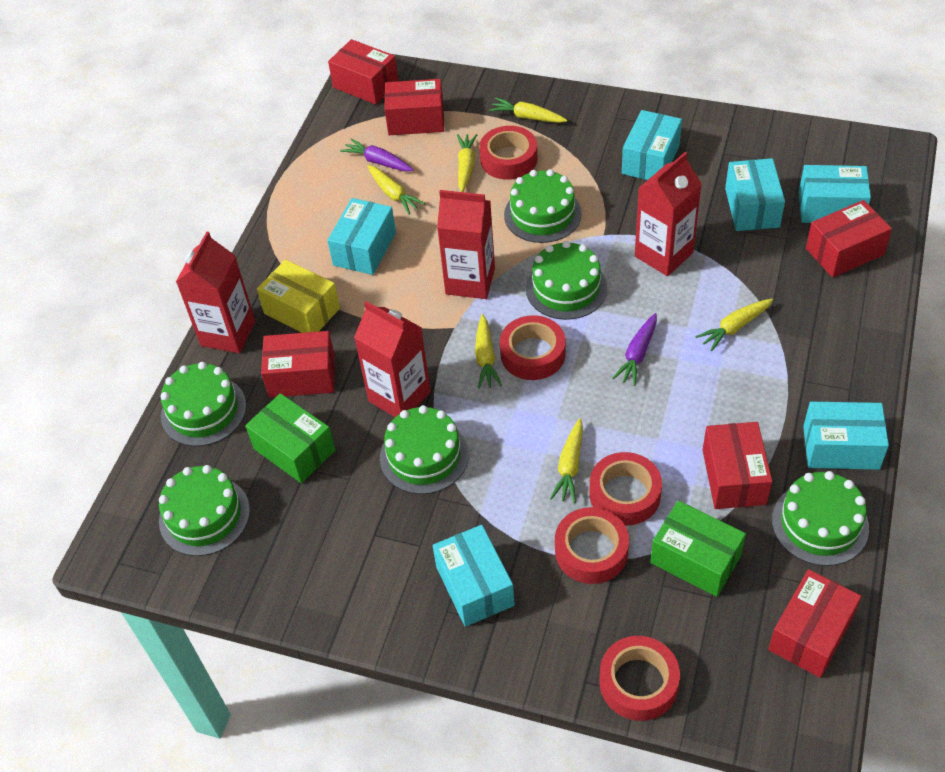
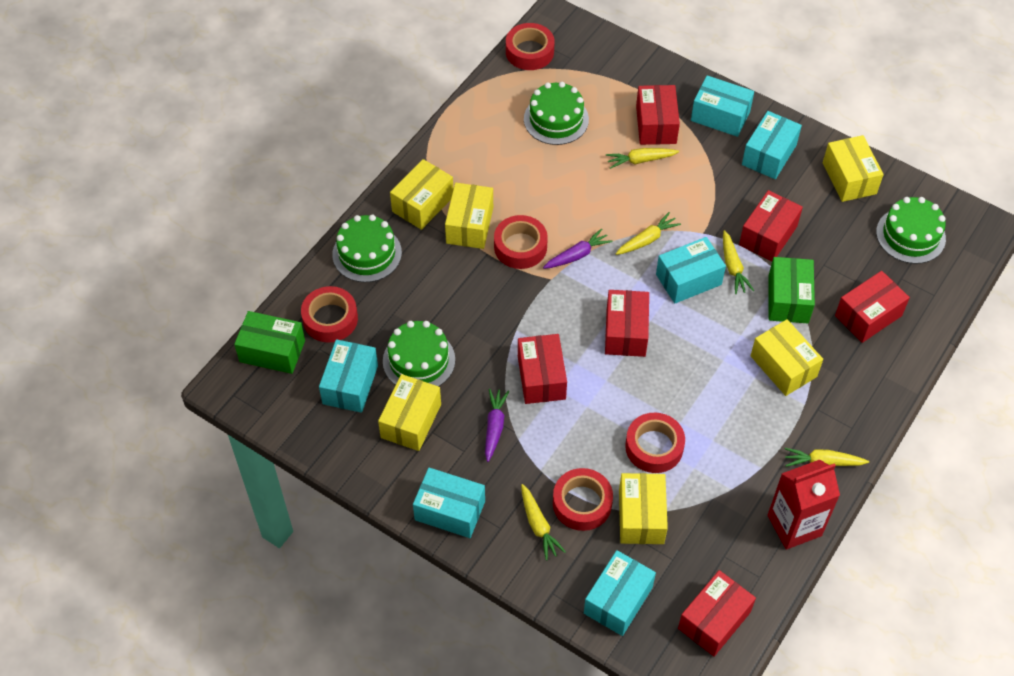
green cake: [159,465,250,556] [161,362,246,446] [380,405,469,494] [504,169,582,243] [526,241,607,320] [772,471,869,566] = 6 -> [332,215,402,282] [383,321,455,386] [524,82,589,145] [876,197,946,264] = 4
red carton: [176,232,255,353] [354,301,431,417] [437,190,495,299] [635,152,702,276] = 4 -> [768,460,840,550] = 1
yellow box: [257,259,340,333] = 1 -> [378,374,441,451] [390,159,453,230] [445,183,493,249] [619,473,668,544] [751,319,823,396] [823,135,884,202] = 6
yellow carrot: [367,165,426,214] [457,134,477,192] [475,314,502,389] [489,98,567,123] [550,418,583,503] [695,298,773,351] = 6 -> [521,484,566,560] [606,148,679,169] [616,212,681,255] [723,230,754,294] [785,448,869,467] = 5

